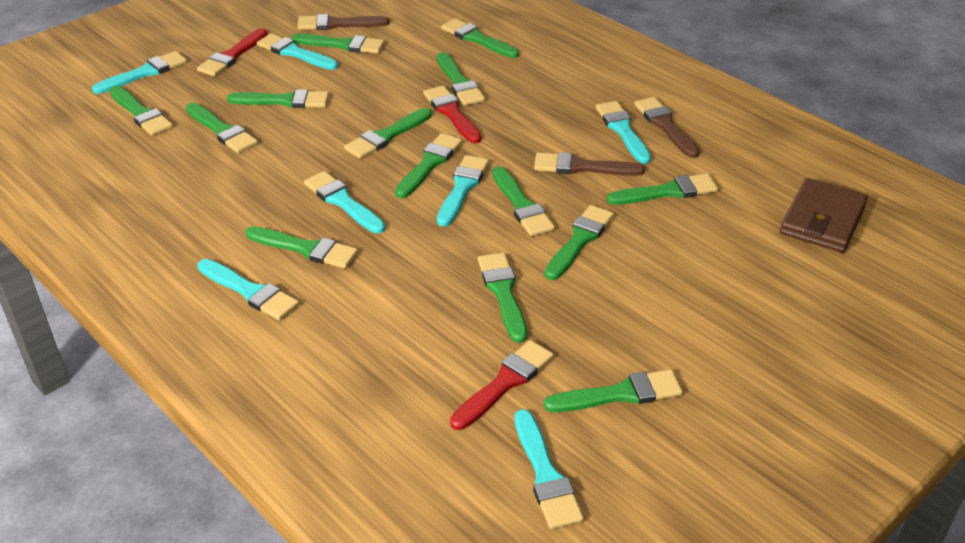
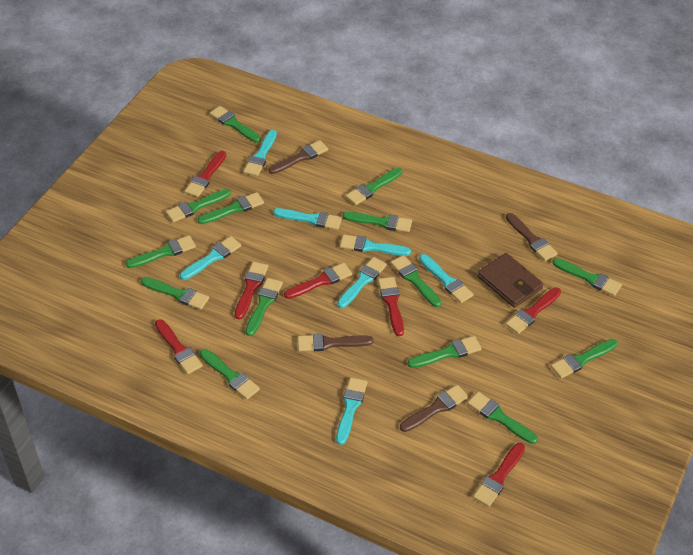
brown brush: [297,14,389,30] [534,152,645,176] [635,97,700,158] = 3 -> [268,140,328,174] [297,334,373,351] [400,385,469,432] [506,213,558,261] = 4
red brush: [197,28,267,76] [423,85,481,144] [450,340,554,430] = 3 -> [155,319,203,374] [185,151,226,197] [235,262,268,319] [284,263,352,299] [378,277,404,336] [473,443,525,507] [506,288,561,334] = 7

